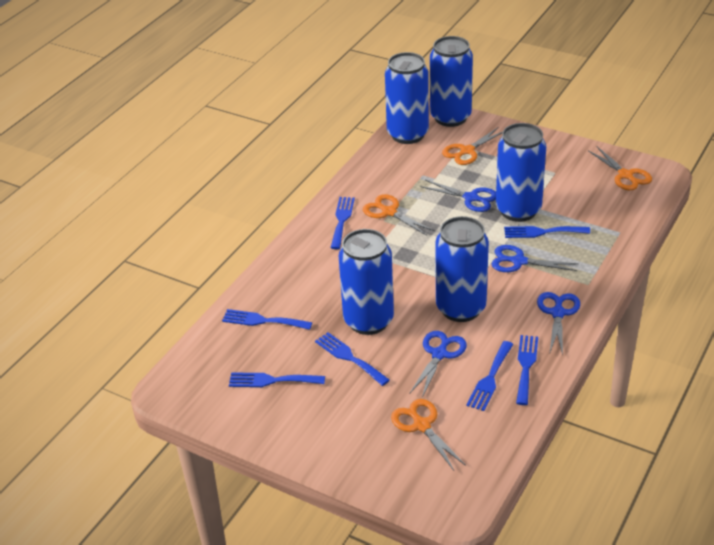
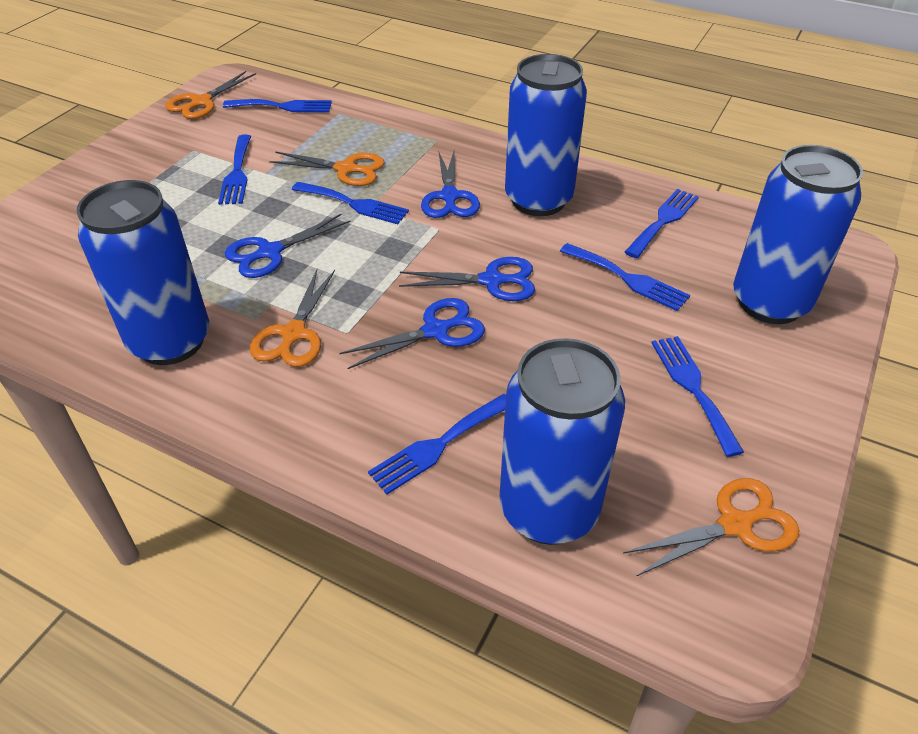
blue can: [339,229,394,335] [385,52,429,144] [430,36,473,127] [436,216,489,322] [496,123,546,222] = 5 -> [76,180,209,365] [499,338,625,545] [505,54,587,216] [733,145,863,324] = 4

